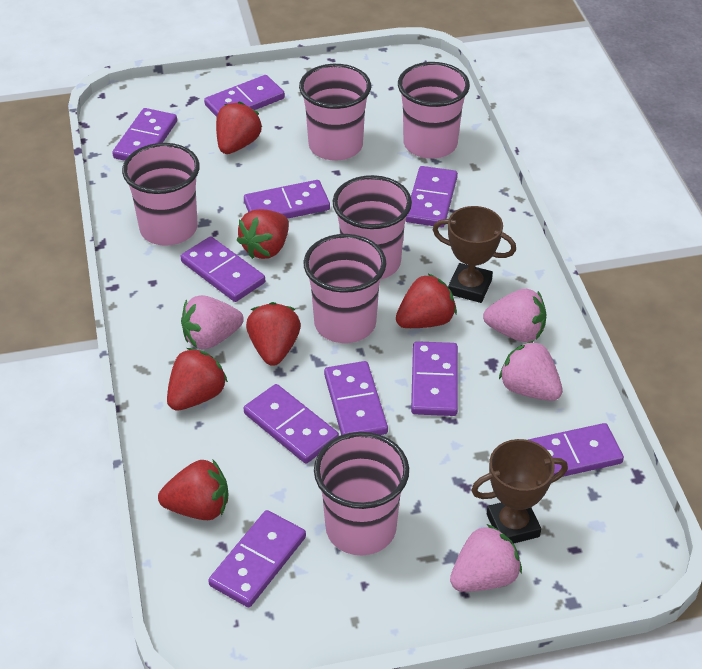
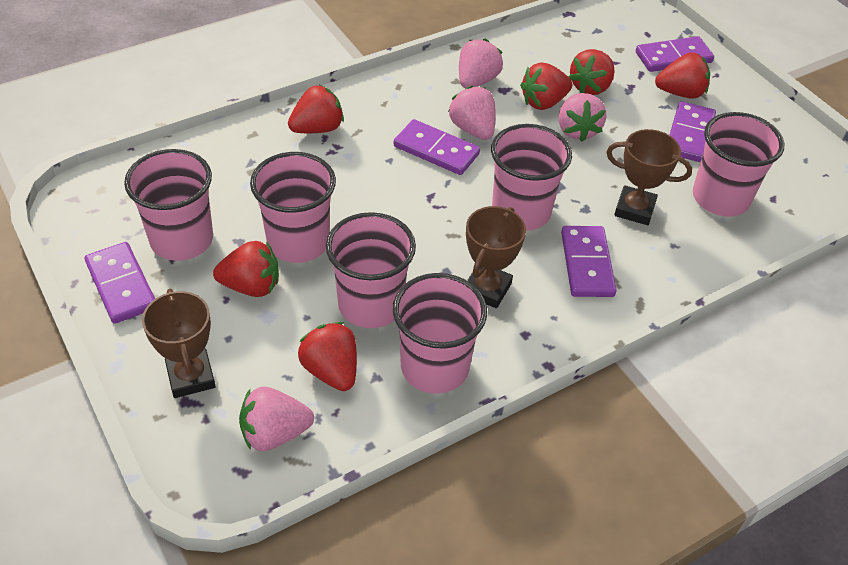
brown trophy: [433,206,516,303] [471,439,568,544] = 2 -> [142,289,216,398] [466,206,526,308] [607,129,692,225] = 3
purple domino: [112,108,177,161] [181,236,265,302] [204,75,285,117] [208,510,306,607] [244,180,330,219] [244,384,339,464] [324,361,388,435] [406,166,458,227] [411,341,458,416] [528,423,624,477] = 10 -> [85,242,155,324] [394,119,480,175] [561,226,617,297] [636,36,714,72] [670,101,716,162] = 5

